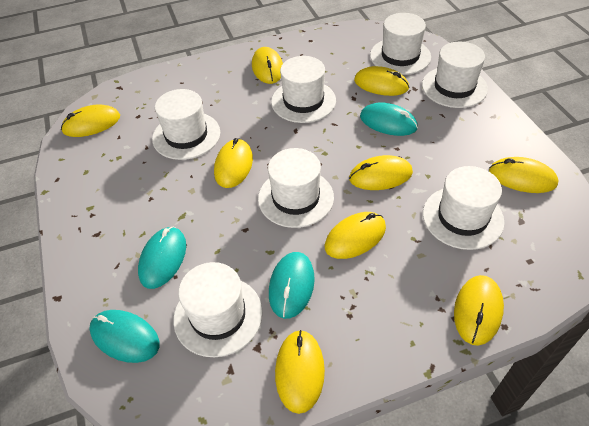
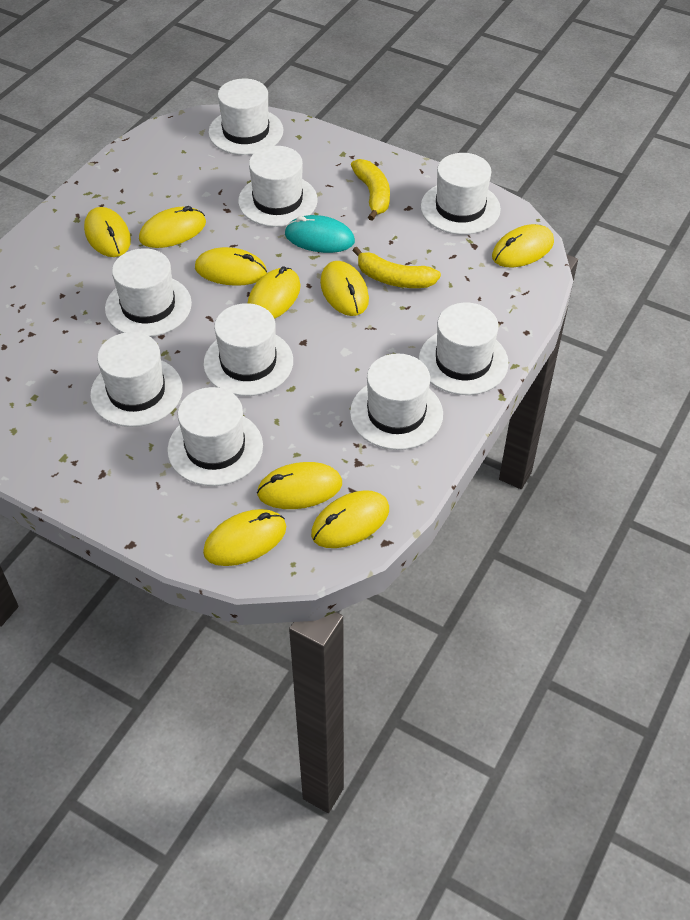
turquoise mouse: [89,310,160,363] [138,226,186,289] [269,252,315,319] [360,103,418,136] = 4 -> [285,215,355,253] = 1
white hat: [152,89,220,160] [173,262,263,357] [258,148,334,228] [271,56,336,123] [370,13,431,75] [422,42,488,108] [423,166,505,250] = 7 -> [90,332,183,427] [105,248,192,337] [167,387,263,486] [203,303,293,396] [208,78,283,155] [238,146,318,227] [350,353,443,450] [419,303,509,395] [421,153,501,235] = 9
yellow banana: none = 0 -> [351,159,390,221] [352,247,441,288] = 2

